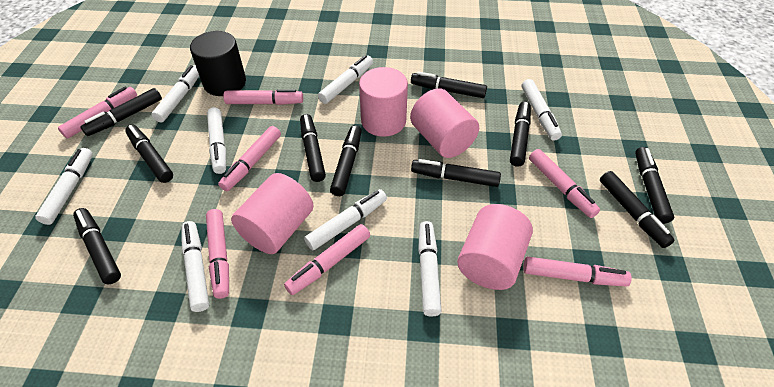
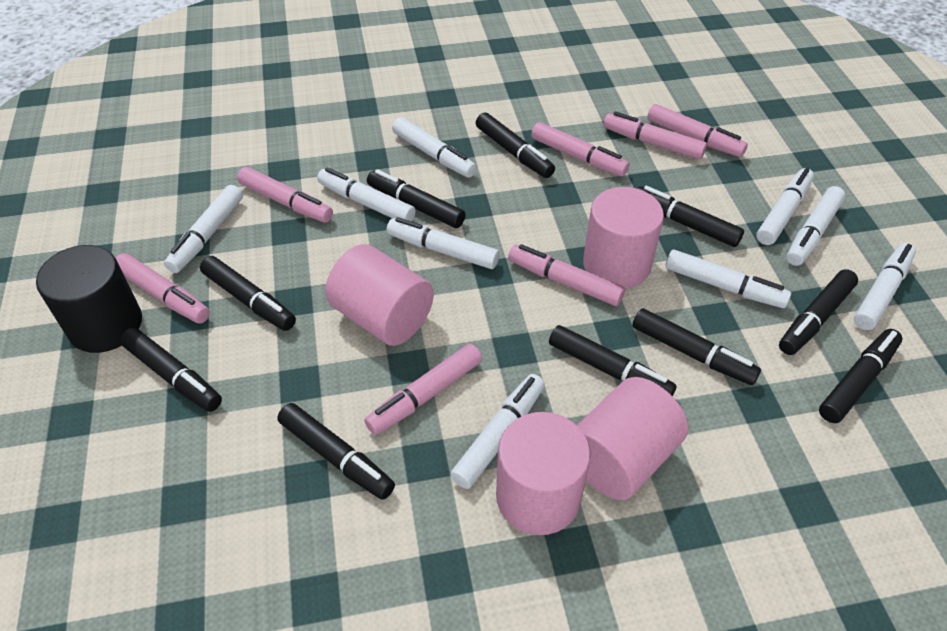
white marker: [35,148,93,225] [151,65,199,122] [181,221,209,312] [207,107,226,174] [304,189,387,250] [318,55,373,104] [418,221,441,317] [522,79,562,141] = 8 -> [164,185,243,273] [317,168,416,222] [387,217,499,269] [392,117,477,178] [450,374,545,489] [665,250,791,308] [756,168,814,245] [787,186,845,266] [854,243,916,330] = 9

